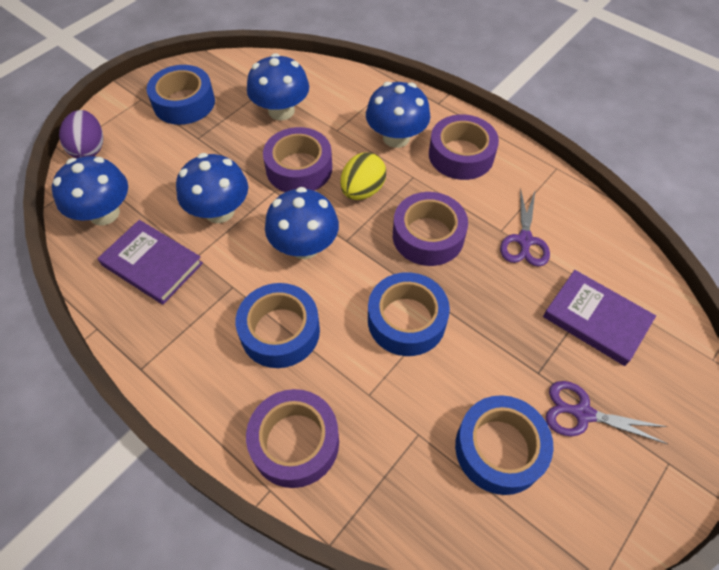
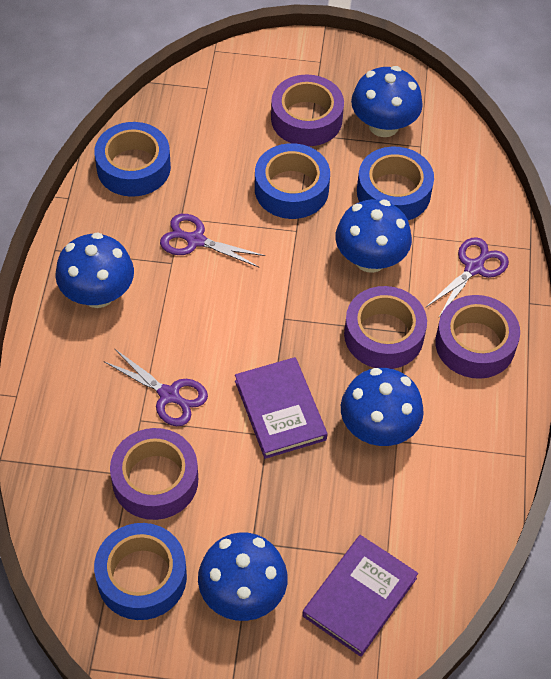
purple egg: [59,110,103,158] = 1 -> none = 0
purple scissors: [500,188,550,267] [546,381,667,444] = 2 -> [105,349,208,427] [160,214,265,267] [425,237,509,317] = 3
yellow egg: [340,152,386,200] = 1 -> none = 0

